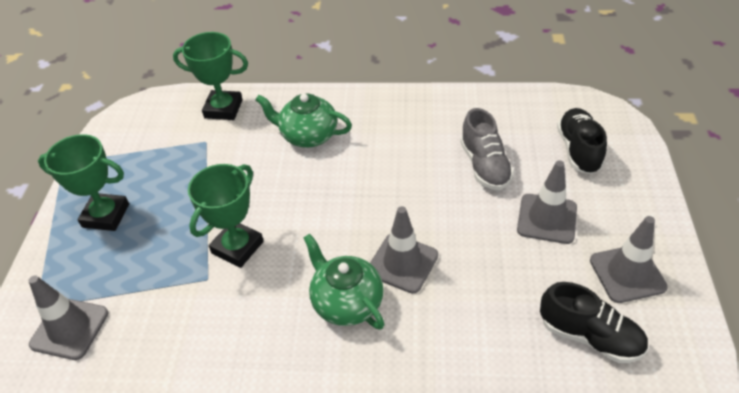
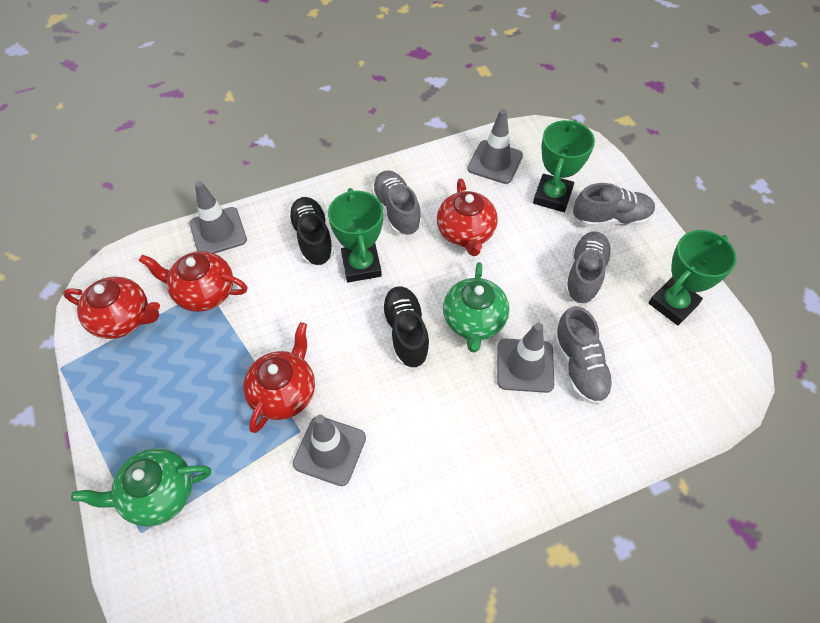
grey shoe: [460,108,514,190] = 1 -> [371,170,422,235] [554,306,614,405] [564,232,612,304] [573,183,655,227] = 4
red teapot: none = 0 -> [63,277,160,339] [139,251,247,312] [243,322,315,433] [437,178,498,256] = 4

